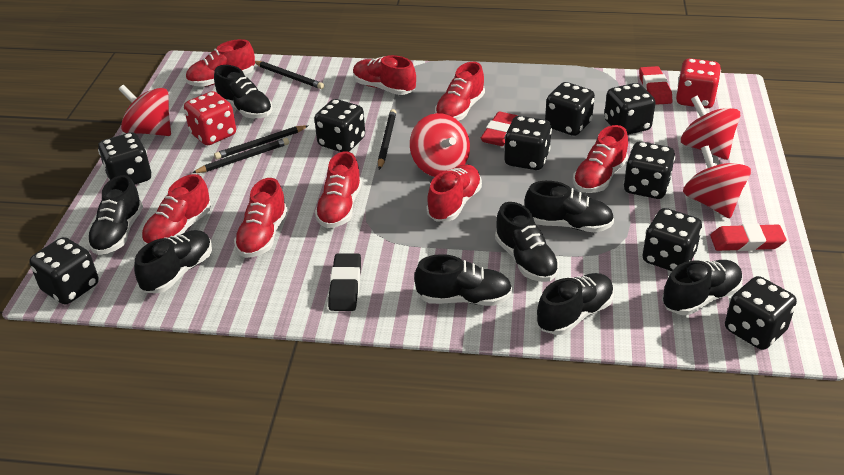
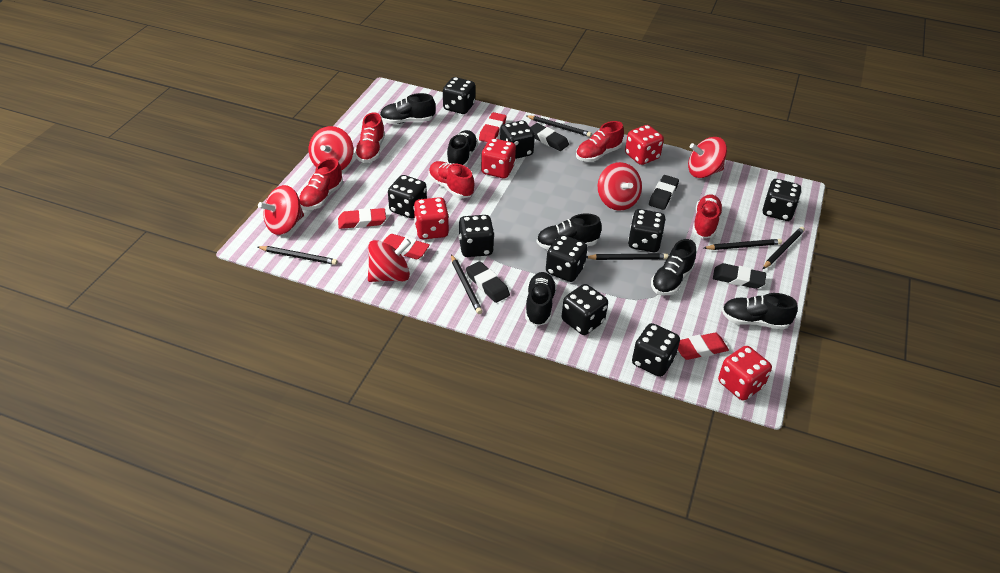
black eraser: [328,254,361,311] = 1 -> [466,261,510,303] [530,123,569,151] [649,175,679,210] [713,263,766,289] = 4
black pencil: [192,138,289,173] [214,125,309,159] [255,61,324,89] [378,109,396,170] = 4 -> [258,246,338,265] [451,254,482,314] [527,115,592,137] [586,253,668,260] [704,239,782,250] [763,227,805,269] = 6
black shoe: [87,175,143,255] [134,230,212,293] [214,65,273,118] [414,254,512,306] [495,202,559,282] [525,181,614,233] [536,273,614,335] [662,260,743,315] = 8 -> [380,93,436,124] [446,130,478,167] [525,272,557,326] [536,214,602,250] [651,239,696,295] [722,293,798,330] = 6
red dice: [184,91,236,145] [676,58,721,108] = 2 -> [414,197,449,239] [481,138,516,178] [625,125,664,165] [718,346,772,401] = 4
red eraser: [481,111,518,146] [639,66,672,105] [710,224,787,251] = 3 -> [338,208,386,229] [383,234,430,259] [479,112,506,142] [678,333,729,360] = 4
red shoe: [142,174,211,246] [185,39,255,87] [234,178,288,258] [315,151,362,228] [353,55,416,95] [426,164,482,221] [435,62,485,121] [573,125,628,193] = 8 -> [299,158,343,210] [355,112,385,163] [428,161,474,198] [576,121,624,162] [692,194,723,238] = 5
red spinning top: [118,85,171,136] [410,113,470,177] [681,95,741,160] [683,145,751,218] = 4 -> [258,185,304,235] [309,126,353,170] [368,239,411,282] [597,162,642,211] [688,137,727,178] = 5

